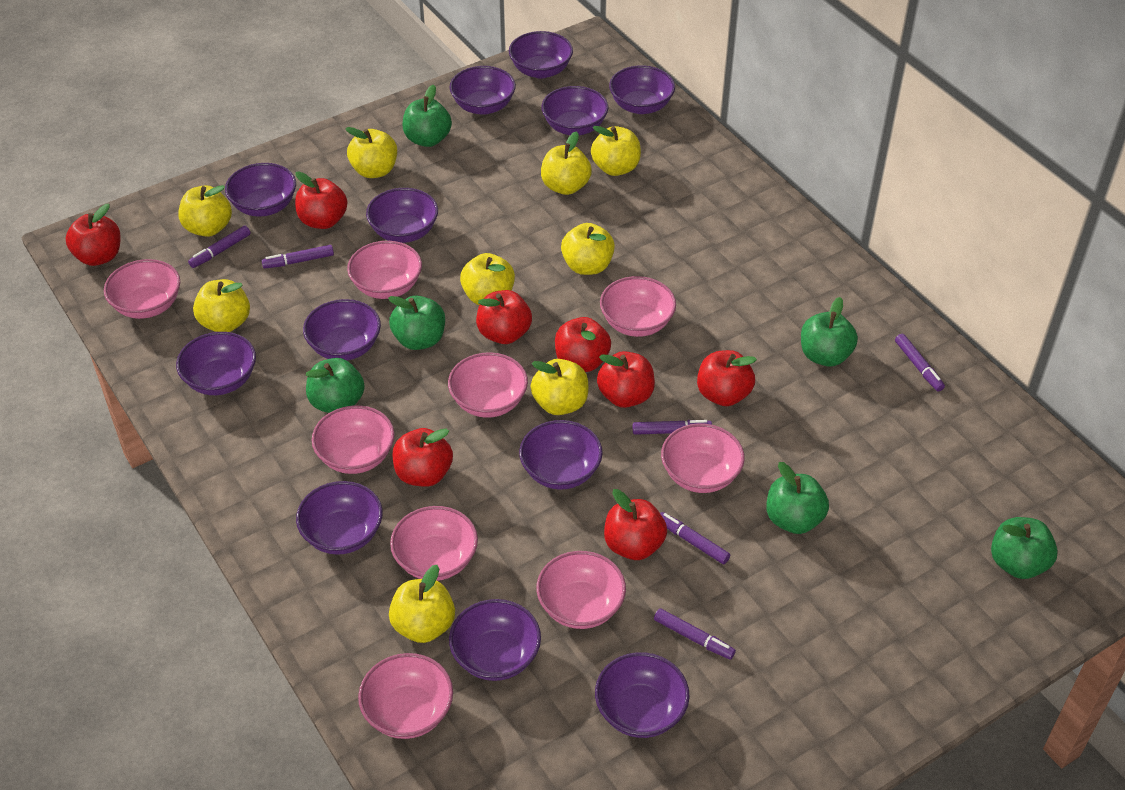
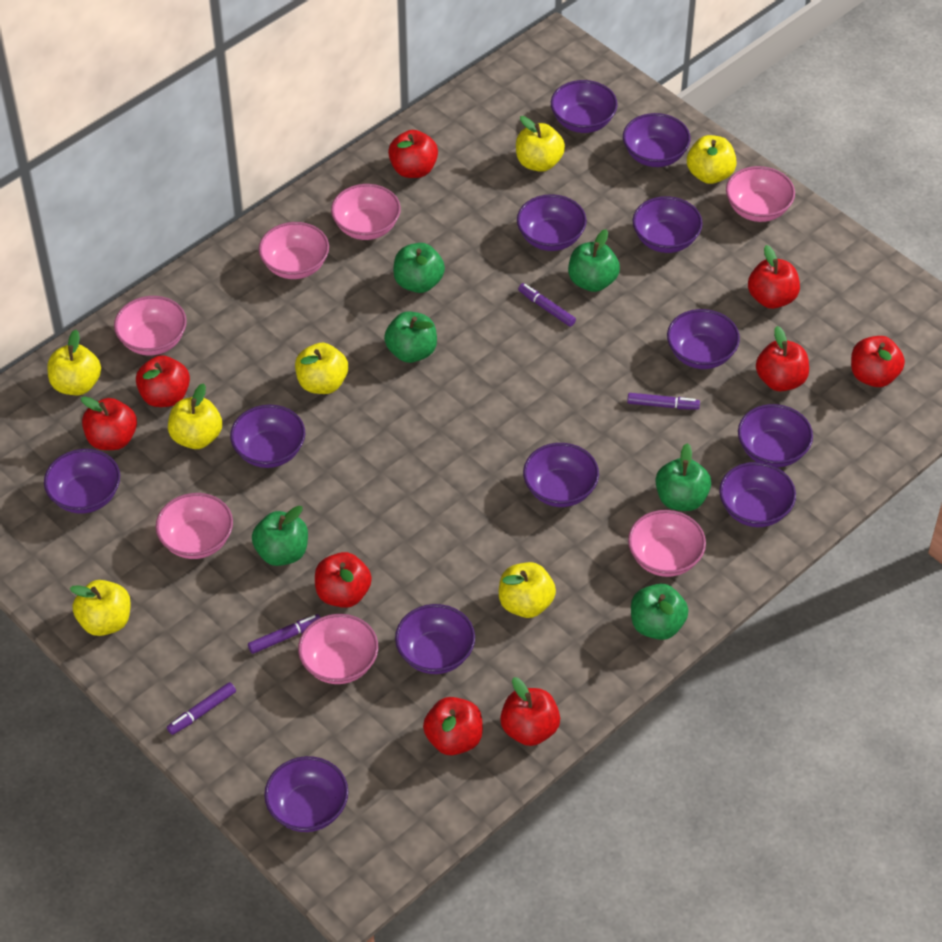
pink bowl: [104,259,180,319] [312,405,395,474] [347,241,422,299] [358,653,453,739] [390,506,478,581] [448,352,528,418] [536,551,626,629] [600,276,676,337] [661,423,745,493] = 9 -> [114,296,187,356] [156,493,233,559] [259,222,329,279] [298,614,378,684] [331,184,401,240] [628,510,706,577] [726,166,795,222] = 7
purple marker: [188,226,251,268] [262,245,334,269] [633,420,712,435] [654,608,736,660] [660,512,730,564] [895,334,945,392] = 6 -> [167,682,236,735] [248,614,321,654] [518,283,576,327] [627,393,700,410] = 4
red apple: [66,204,121,266] [295,171,347,229] [392,428,453,487] [476,290,532,344] [555,317,611,372] [597,351,655,408] [604,489,667,560] [697,350,757,406] = 8 -> [81,396,137,450] [136,355,190,407] [315,552,372,608] [388,130,438,178] [423,697,483,755] [500,677,560,746] [748,245,800,309] [756,326,809,391] [851,336,905,387] = 9
yellow apple: [178,185,232,237] [193,279,250,332] [345,127,397,178] [389,565,455,643] [460,253,515,305] [531,359,588,415] [541,131,592,195] [561,223,615,275] [591,126,641,176] = 9 -> [48,330,101,395] [70,580,131,636] [168,383,222,449] [295,343,348,394] [499,562,556,618] [516,116,565,172] [687,135,737,184] = 7

